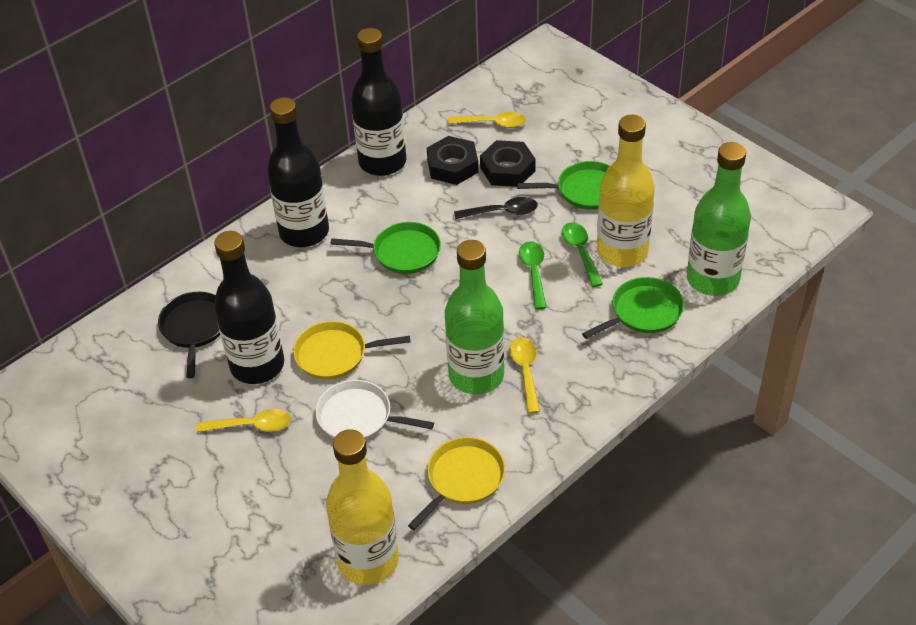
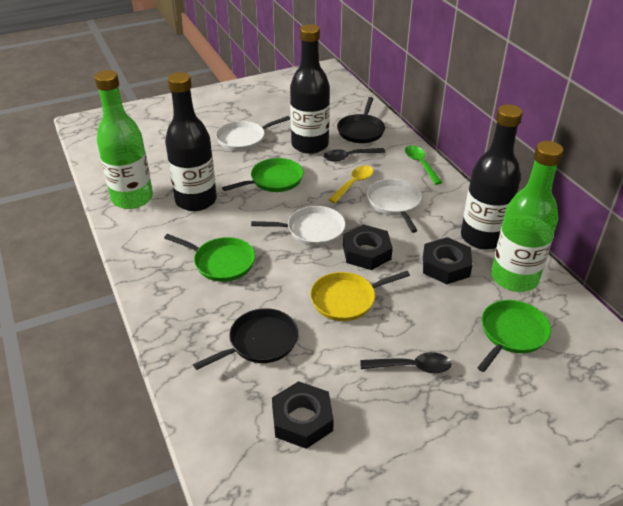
black nut: [427,136,479,185] [480,140,536,187] = 2 -> [272,381,334,449] [343,224,393,270] [423,237,472,284] = 3
black pan: [158,292,220,378] = 1 -> [193,308,298,370] [337,97,385,143] = 2
black spoon: [454,197,538,219] = 1 -> [323,148,385,162] [360,352,452,373] = 2
green spoon: [519,241,547,309] [562,222,603,287] = 2 -> [405,145,442,185] = 1
white pan: [315,380,434,440] = 1 -> [216,116,290,151] [251,206,346,246] [367,179,422,233] = 3
yellow bottle: [326,429,399,585] [597,115,655,267] = 2 -> none = 0
yellow pan: [293,321,410,380] [408,437,505,530] = 2 -> [310,271,410,321] = 1
yellow spoon: [196,409,291,432] [448,112,526,128] [509,337,540,414] = 3 -> [328,165,373,203] = 1

